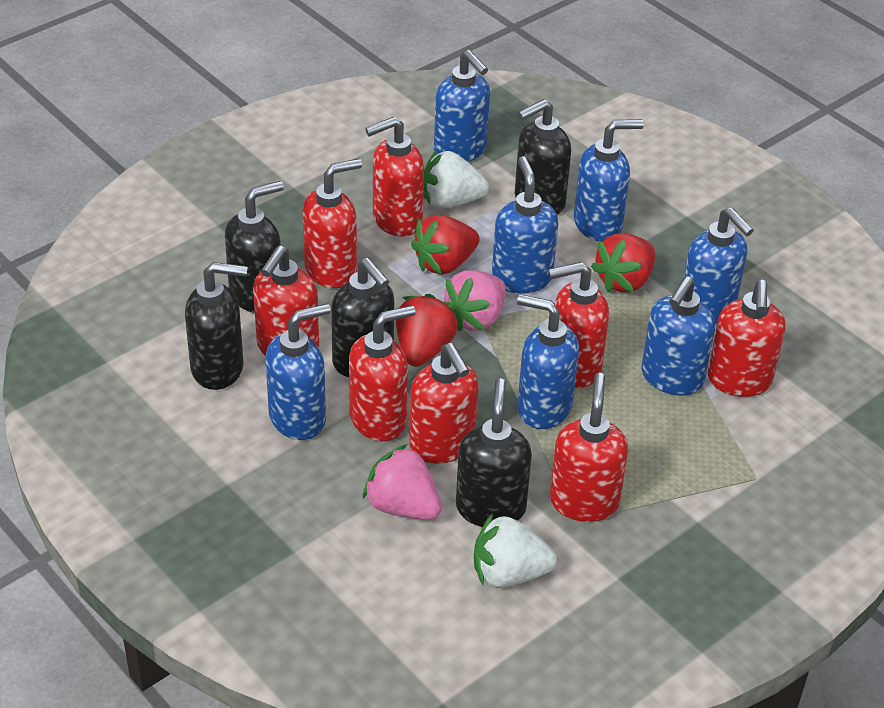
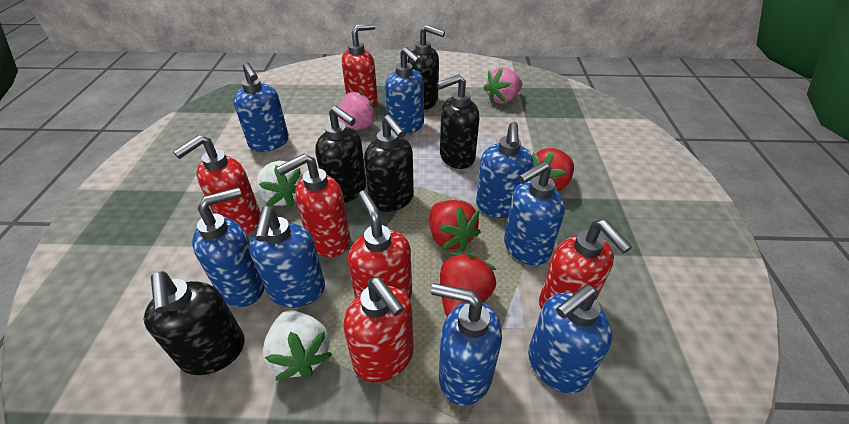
blue soap dispenser: [266,303,331,440] [434,50,490,162] [492,156,558,294] [517,294,579,429] [574,119,644,242] [642,276,715,396] [684,208,754,324] = 7 -> [192,187,265,307] [233,62,289,152] [249,206,325,308] [385,47,424,135] [431,283,502,406] [476,122,533,218] [504,161,565,266] [528,285,612,393] = 8
red soap dispenser: [253,246,319,356] [303,159,362,288] [349,305,416,441] [365,117,424,236] [409,343,479,464] [549,262,609,387] [550,373,628,522] [707,280,786,397] = 8 -> [173,135,261,234] [276,154,350,257] [342,23,378,108] [343,277,413,383] [348,191,412,300] [539,220,632,310] = 6

